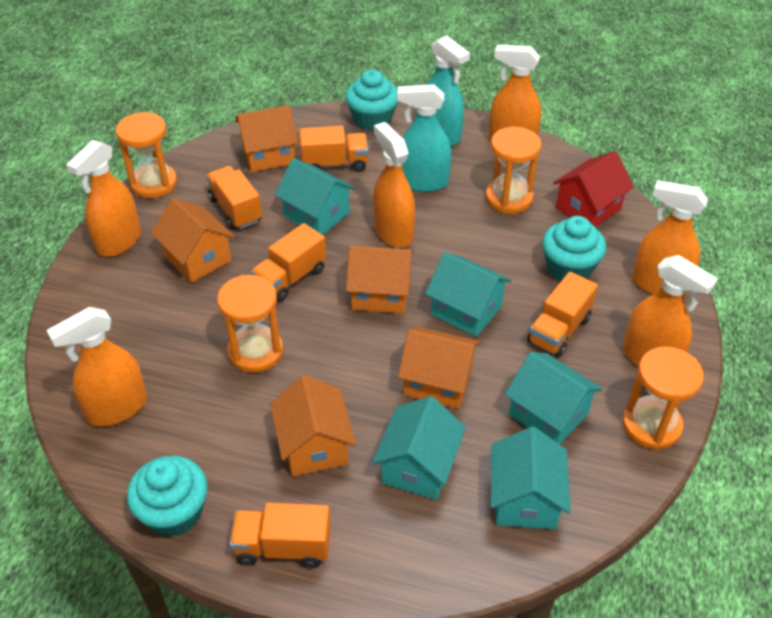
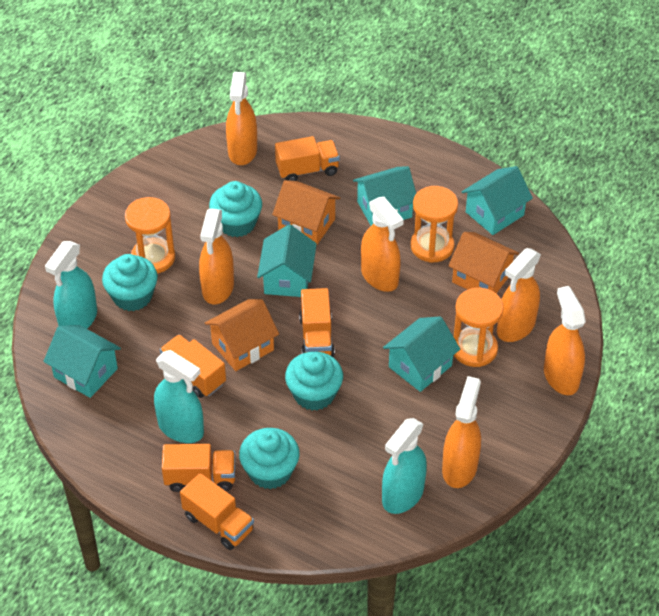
orange hourglass: [116,112,177,198] [217,275,283,373] [485,127,541,214] [622,347,704,450] = 4 -> [125,197,175,273] [411,186,458,263] [454,288,504,367] = 3
orange house: [151,198,235,283] [235,105,298,172] [270,375,356,476] [346,246,414,314] [398,327,480,409] = 5 -> [205,299,279,371] [272,180,340,246] [448,232,519,293] = 3
red house: [553,151,634,227] = 1 -> none = 0
turquoise cupcake: [127,456,208,537] [346,70,398,131] [542,216,606,281] = 3 -> [102,254,158,311] [209,181,262,237] [239,428,300,489] [285,352,343,411] = 4
turquoise spray bottle: [397,84,451,192] [426,35,470,146] = 2 -> [45,241,97,329] [154,350,204,443] [382,418,427,514] = 3

